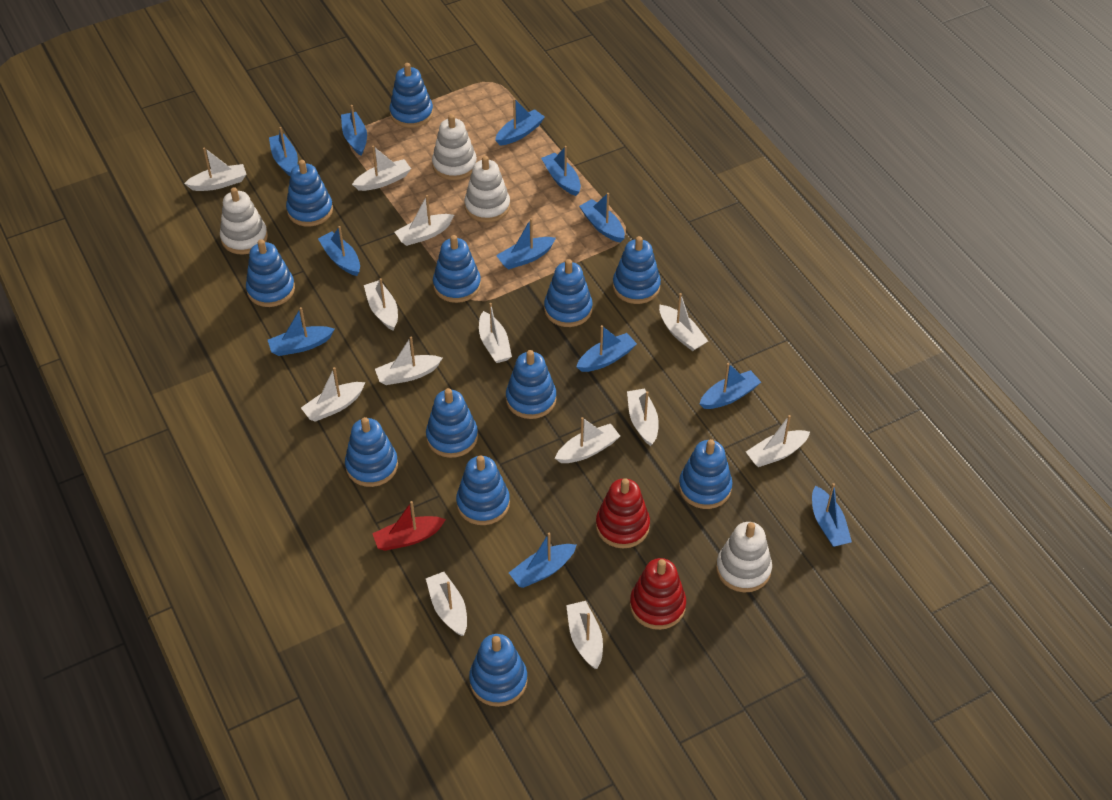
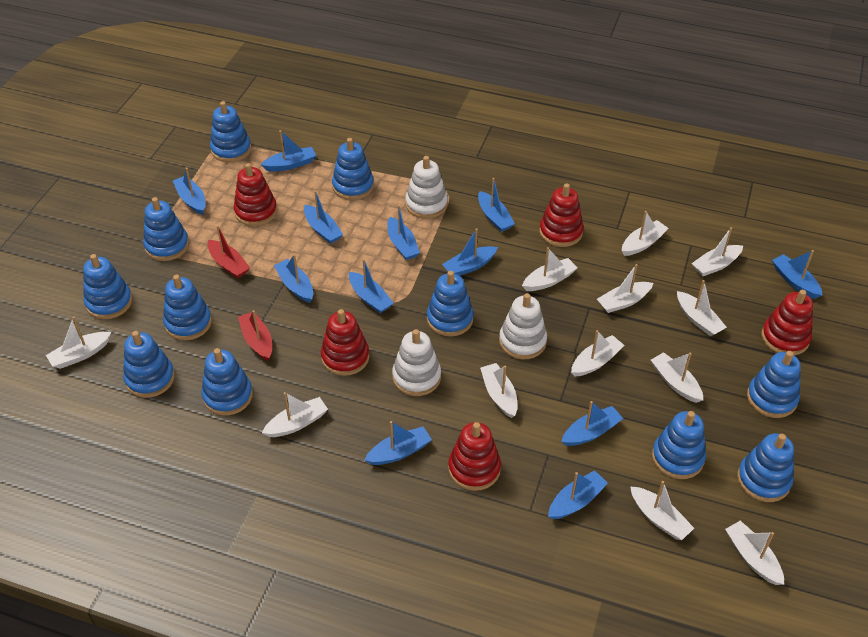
blue stacking toy: [246,239,295,307] [286,160,333,226] [345,417,398,487] [390,63,433,128] [426,388,478,458] [433,235,481,303] [456,455,510,525] [469,634,527,707] [506,350,557,419] [544,259,593,327] [613,236,661,304] [679,439,732,509] = 12 -> [83,254,132,319] [123,331,175,398] [143,197,189,261] [163,275,212,340] [201,348,253,416] [210,101,251,162] [332,138,374,200] [427,271,473,337] [652,411,706,479] [737,433,794,502] [747,351,801,418] = 11
red boat: [372,501,446,551] = 1 -> [208,225,250,278] [238,310,272,361] = 2
red stacking toy: [596,478,650,548] [630,558,686,630] = 2 -> [234,163,277,226] [321,309,369,376] [448,422,501,491] [539,183,584,247] [762,290,813,356] = 5
white boat: [184,147,247,191] [301,367,365,422] [352,146,411,191] [364,278,398,330] [375,337,443,385] [395,195,454,246] [426,572,467,636] [479,303,512,363] [555,417,620,463] [566,601,603,669] [627,389,659,446] [659,293,708,351] [746,415,810,467] = 13 -> [46,317,111,369] [262,392,328,437] [480,363,518,418] [522,247,577,291] [571,330,625,377] [597,264,653,313] [622,211,669,256] [630,481,694,540] [651,352,703,403] [677,280,727,336] [692,227,743,276] [725,521,784,585] = 12
white stacking toy: [220,187,268,254] [432,114,477,180] [464,156,510,223] [716,522,772,593] = 4 -> [392,329,441,396] [405,156,448,219] [499,293,547,359] = 3

